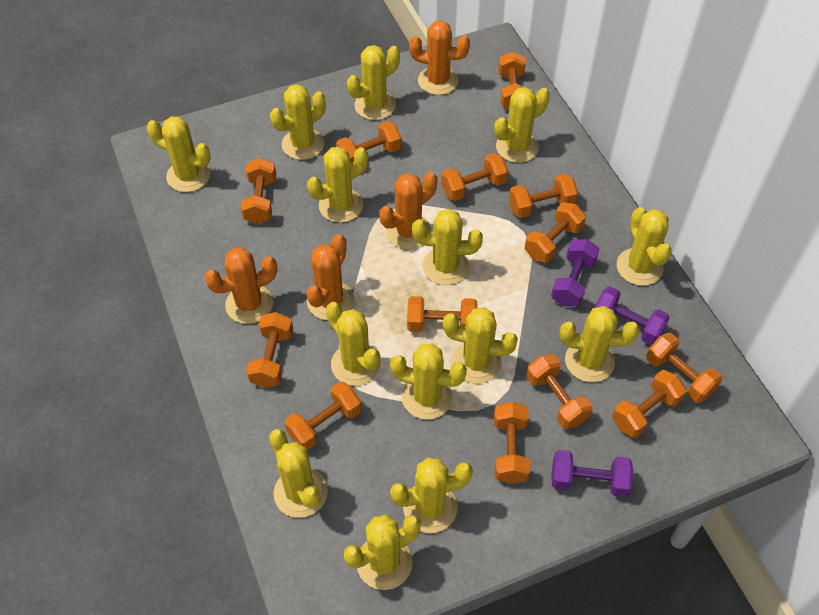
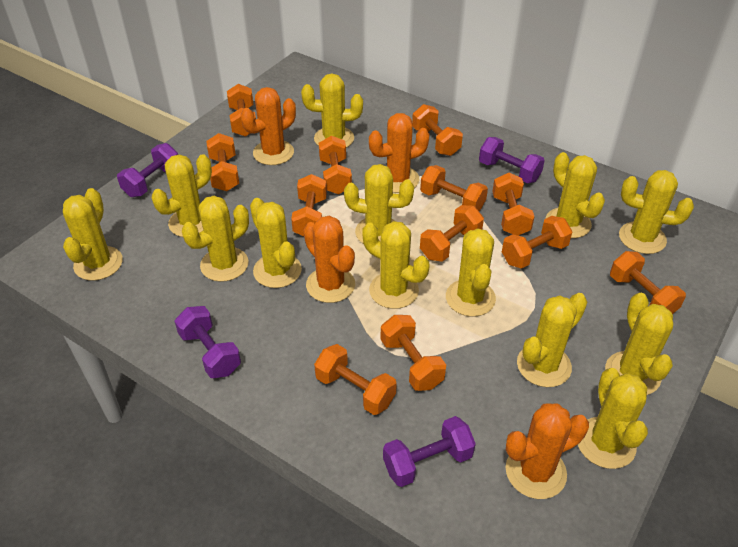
orange dumbbell: [241,158,276,224] [246,312,293,388] [285,381,362,450] [336,121,401,164] [407,296,478,332] [441,153,508,201] [494,402,531,484] [498,52,526,109] [509,174,578,218] [525,202,586,263] [526,354,593,429] [612,370,687,438] [646,333,723,403] = 13 -> [206,133,239,191] [227,84,256,137] [291,174,327,236] [314,344,397,415] [319,136,352,195] [381,315,446,391] [412,104,463,156] [420,165,488,211] [420,205,484,262] [492,172,534,236] [502,216,573,269] [610,251,686,314] = 12
purple dumbbell: [551,239,600,307] [552,450,633,497] [595,286,670,345] = 3 -> [117,143,178,197] [175,306,241,378] [383,416,476,487] [479,137,545,183] = 4
yellow cactus: [147,117,211,192] [269,429,328,518] [270,84,326,160] [307,147,368,223] [326,302,381,386] [344,515,421,590] [347,45,400,120] [390,343,467,420] [390,457,473,533] [412,209,483,285] [443,307,518,384] [494,87,550,163] [560,306,639,382] [617,207,672,286] = 14 -> [63,188,123,281] [152,154,212,237] [182,196,249,282] [250,198,302,288] [301,74,363,148] [344,164,414,243] [362,221,430,309] [446,228,496,317] [517,293,587,387] [545,152,605,238] [578,368,648,469] [605,293,673,395] [619,170,694,254] = 13

